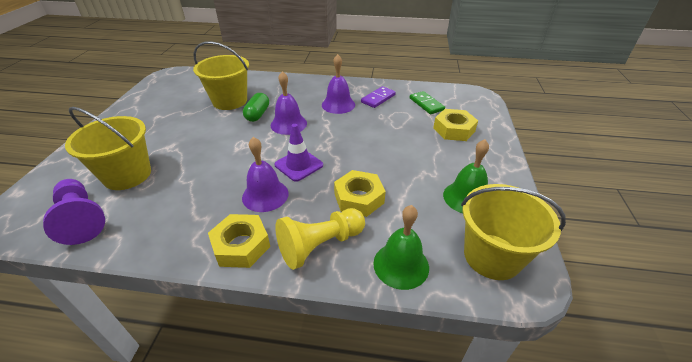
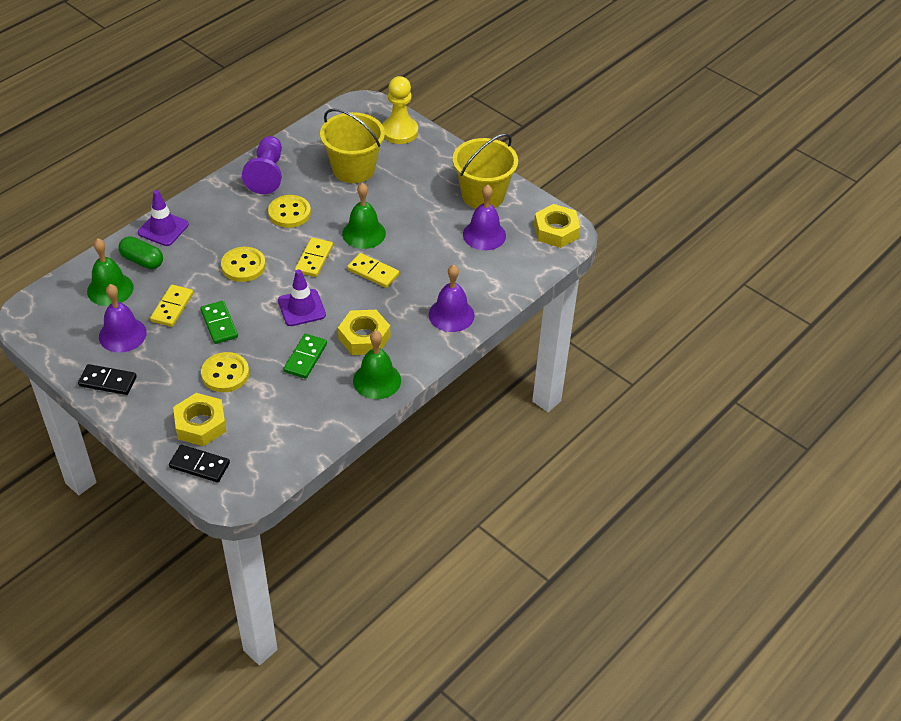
black domino: none = 0 -> [78,364,137,395] [169,445,230,482] = 2
green bell: [373,205,429,290] [443,139,489,213] = 2 -> [87,238,134,306] [342,183,386,249] [353,331,401,399] = 3
green domino: [410,91,445,114] = 1 -> [200,301,238,344] [283,334,327,379] = 2
purple domino: [361,86,396,108] = 1 -> none = 0
purple traffic cone: [274,124,323,182] = 1 -> [138,190,189,246] [278,269,326,326] = 2
yellow bucket: [65,107,151,190] [193,41,249,110] [461,184,566,280] = 3 -> [320,109,385,183] [453,134,518,209] = 2
yellow button: none = 0 -> [201,352,249,392] [221,247,266,282] [268,195,311,228] = 3
yellow domino: none = 0 -> [150,284,193,327] [295,237,333,277] [347,253,399,288] = 3

